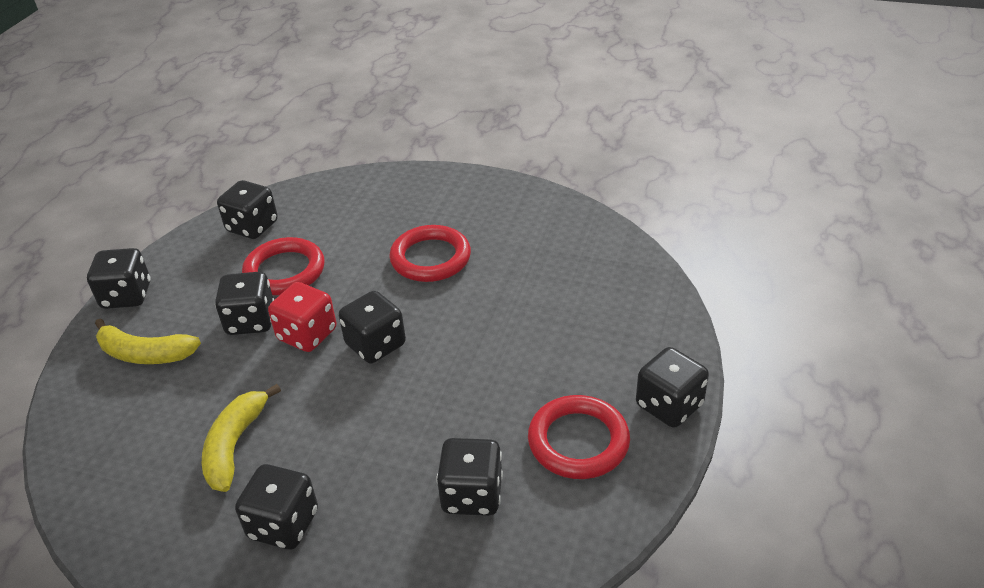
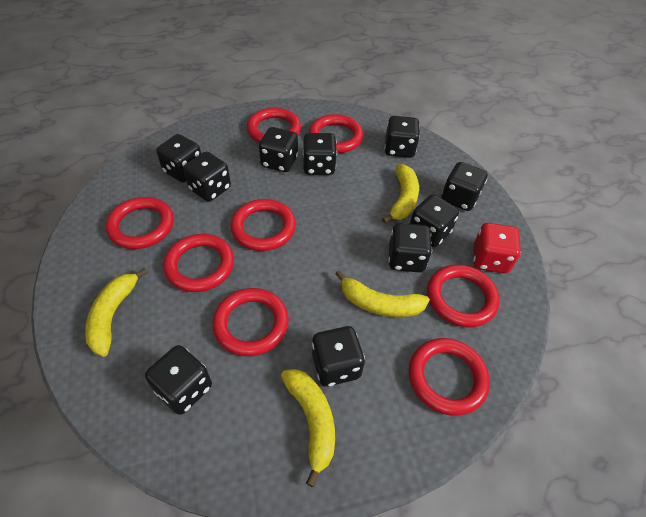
black dice: [87,248,151,309] [215,272,274,335] [217,180,278,239] [235,464,318,550] [339,291,406,363] [436,438,503,516] [636,347,709,428] = 7 -> [145,345,212,415] [156,134,201,182] [183,152,231,202] [259,127,298,172] [303,133,337,175] [312,326,365,387] [384,116,420,158] [388,223,432,273] [410,194,459,247] [442,162,488,211] = 10
red ring: [242,237,325,295] [389,225,471,282] [528,395,630,479] = 3 -> [106,197,174,249] [163,234,234,292] [212,288,289,356] [230,199,296,251] [247,108,301,143] [309,114,363,153] [409,338,490,416] [427,265,500,327] = 8
yellow banana: [95,319,201,364] [202,384,281,492] = 2 -> [85,268,148,357] [281,369,335,487] [335,270,430,317] [382,164,419,223] = 4

